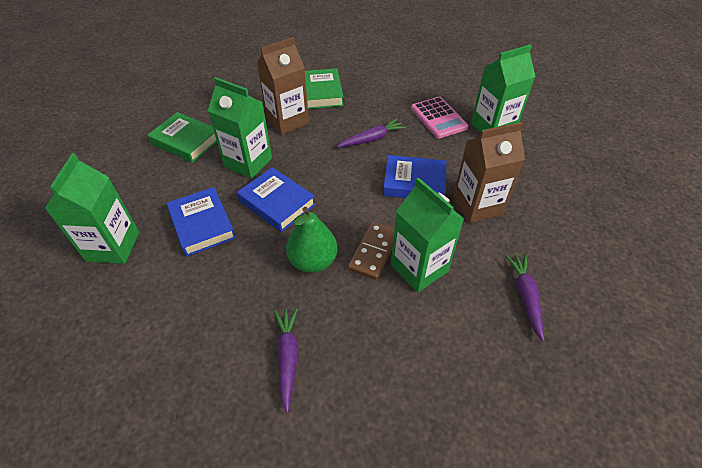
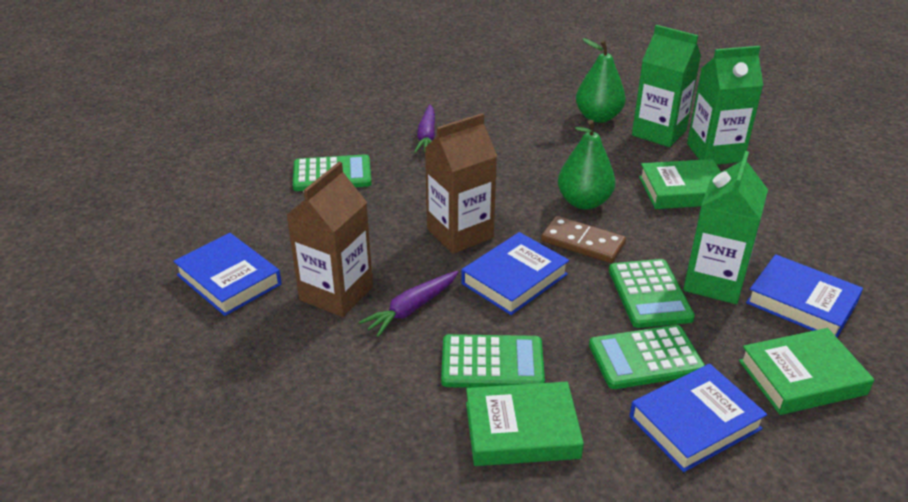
blue book: [166,187,236,257] [237,167,316,232] [383,155,446,198] = 3 -> [173,233,282,316] [461,232,569,315] [629,364,767,472] [746,254,863,338] = 4
green book: [147,112,217,163] [305,68,344,109] = 2 -> [466,382,584,466] [639,159,721,209] [739,328,874,415] = 3
green calculator: none = 0 -> [293,154,371,191] [441,334,545,388] [589,325,705,389] [609,259,695,328] = 4
green carton: [44,153,139,264] [208,77,272,179] [391,178,464,292] [471,44,536,133] = 4 -> [632,25,701,147] [683,151,768,304] [687,46,763,165] = 3
green pear: [286,207,337,273] = 1 -> [558,120,615,210] [576,38,626,123] = 2
pink calculator: [411,97,468,139] = 1 -> none = 0
purple carrot: [274,308,298,413] [337,118,406,147] [505,254,544,341] = 3 -> [359,271,458,337] [414,105,435,153] = 2

